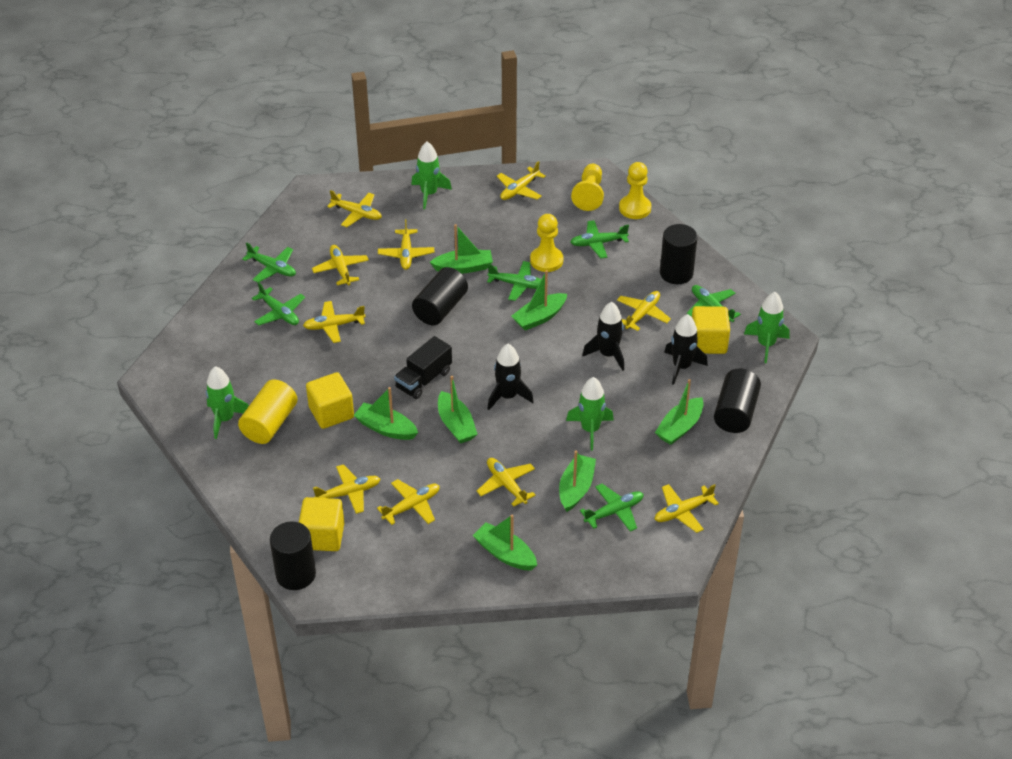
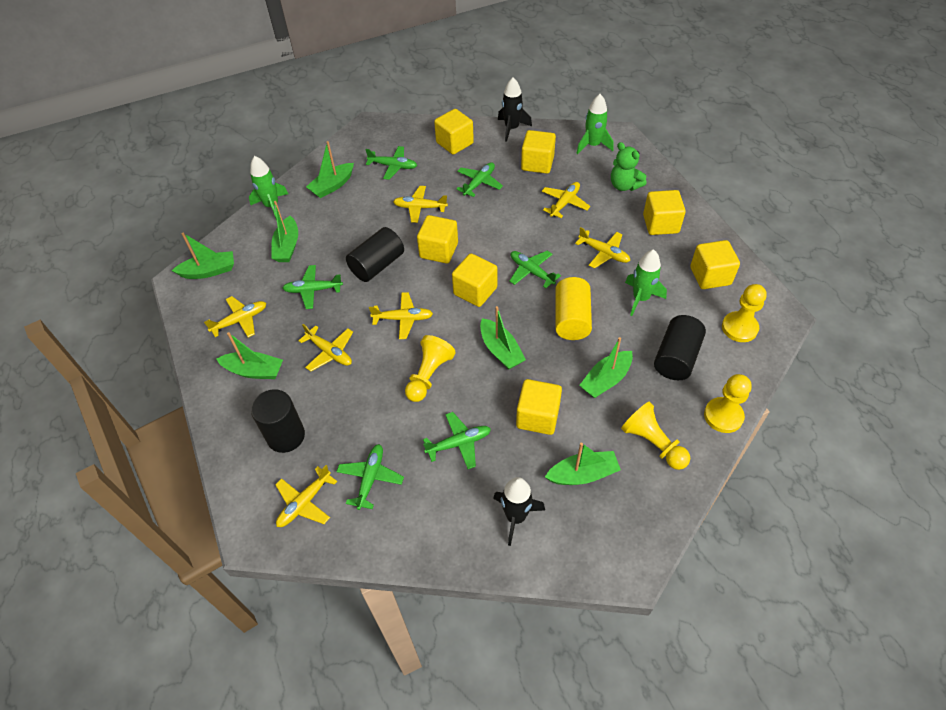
black cylinder: [270,522,316,590] [412,267,468,325] [660,224,698,284] [714,368,761,433] = 4 -> [251,389,305,453] [346,227,404,282] [654,315,706,380] = 3
black rocket: [487,344,534,410] [582,302,624,371] [664,314,708,385] = 3 -> [493,477,545,546] [498,77,532,142] = 2
black truck: [394,336,452,399] = 1 -> none = 0
green rocket: [206,366,249,439] [411,142,452,209] [566,377,614,450] [744,292,790,363] = 4 -> [249,156,288,221] [577,94,614,154] [625,249,667,316] = 3
green teddy bear: none = 0 -> [611,142,647,191] = 1
yellow cube: [299,497,344,551] [306,372,354,429] [692,306,730,354] = 3 -> [417,215,458,263] [434,109,474,154] [452,253,497,307] [516,379,562,435] [521,130,556,174] [643,190,686,235] [690,240,740,289] = 7
yellow pawn: [530,214,563,272] [571,164,604,211] [619,162,651,219] = 3 -> [405,335,456,402] [621,402,690,470] [704,374,752,433] [722,284,767,342] = 4
yellow plane: [303,301,366,343] [312,245,369,285] [313,464,380,514] [327,190,382,227] [377,479,439,525] [378,219,434,270] [477,458,536,506] [497,161,546,200] [617,291,671,331] [655,484,719,533] = 10 -> [204,296,266,337] [275,465,337,527] [299,324,353,371] [369,292,433,339] [393,186,448,223] [542,182,590,218] [575,227,630,269] = 7

